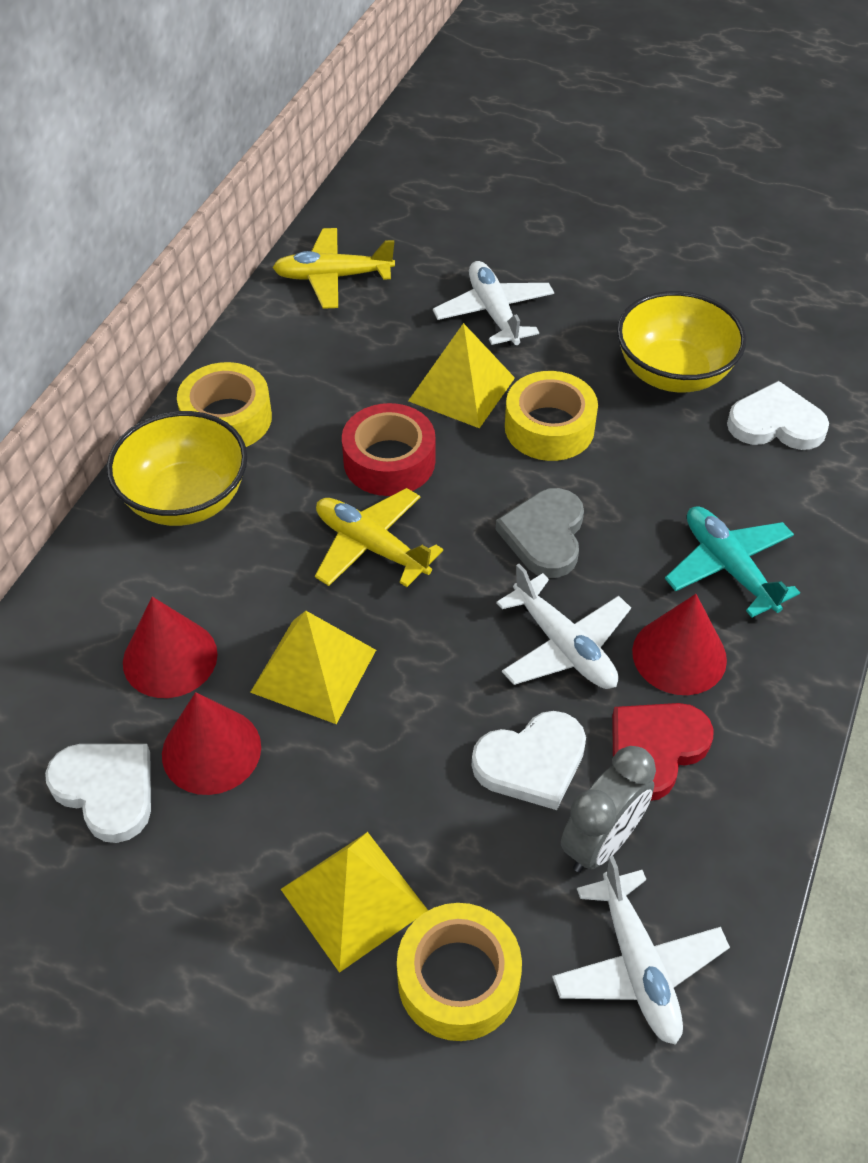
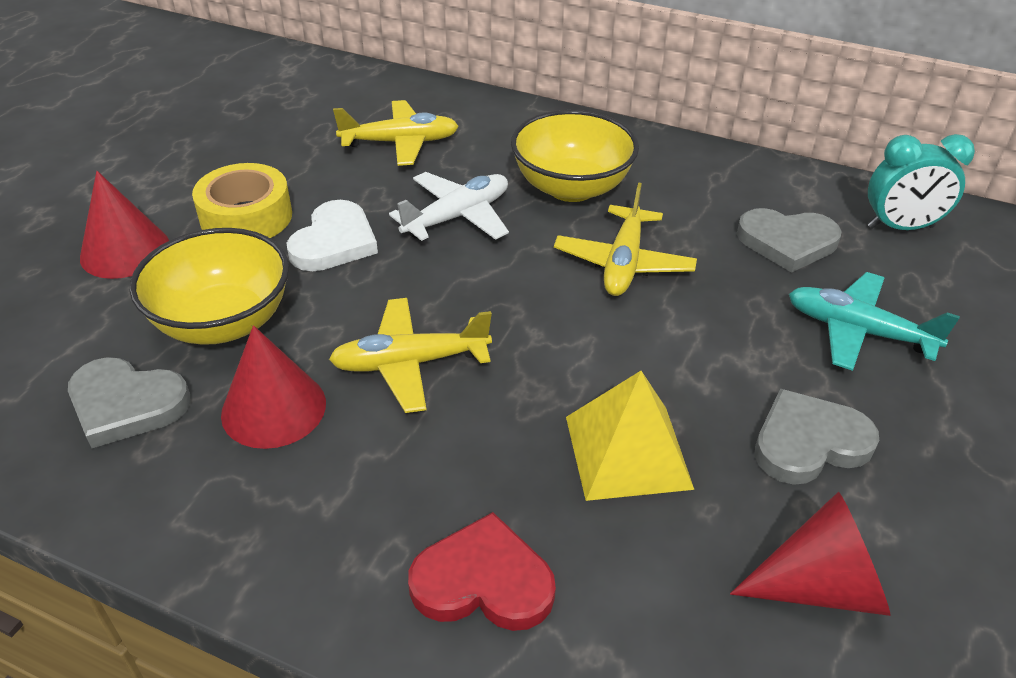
grey clock: [561,746,656,872] = 1 -> none = 0
grey heart: [496,488,584,578] = 1 -> [68,357,191,448] [737,208,841,273] [755,389,879,485] = 3
red tape: [342,403,435,496] = 1 -> none = 0
turquoise clock: none = 0 -> [868,134,975,230] = 1
white heart: [45,744,151,843] [472,711,586,810] [727,381,829,450] = 3 -> [287,200,378,271] = 1
white plane: [433,261,554,346] [496,564,631,689] [552,856,730,1045] = 3 -> [389,172,509,241] = 1
yellow plane: [272,228,395,309] [315,488,443,587] = 2 -> [329,298,492,413] [333,100,459,166] [554,182,697,296] = 3
yellow pyramid: [250,611,376,724] [281,832,428,973] [408,323,515,428] = 3 -> [566,371,694,501] = 1
yellow tape: [177,362,272,447] [397,903,522,1041] [505,371,598,461] = 3 -> [192,163,292,238] = 1

